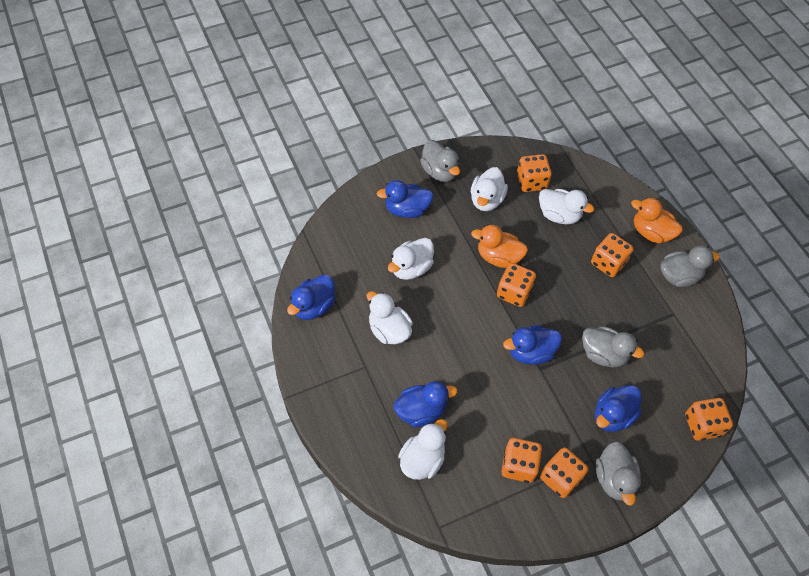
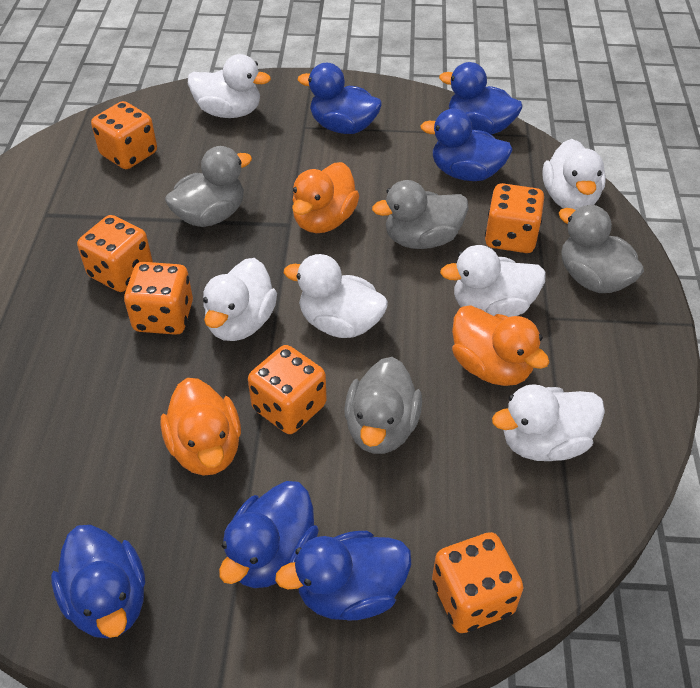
blue duck: [287,275,336,320] [377,180,433,218] [394,381,457,427] [503,325,562,365] [595,385,641,432] = 5 -> [51,525,145,639] [219,481,319,588] [275,531,411,621] [298,63,382,134] [420,108,513,181] [439,62,523,135] = 6
orange duck: [471,225,528,268] [631,197,683,243] = 2 -> [161,378,241,476] [292,162,359,233] [452,305,549,386] = 3
white duck: [367,291,413,344] [388,238,434,280] [398,419,448,480] [471,167,508,211] [539,189,594,224] = 5 -> [188,54,271,118] [203,258,277,341] [284,254,388,338] [440,245,546,317] [492,384,605,461] [542,139,606,210] = 6

